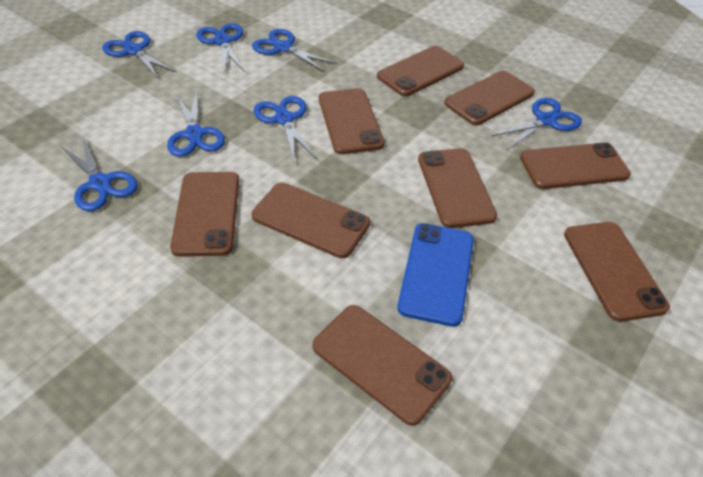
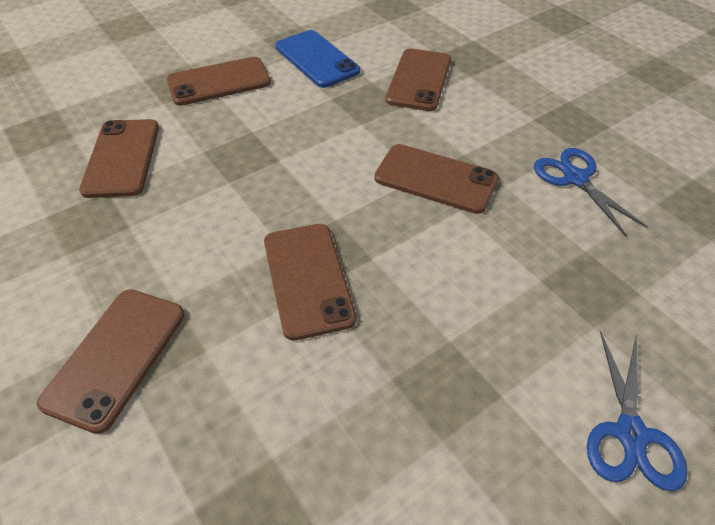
blue scissors: [60,135,138,211] [102,31,177,79] [167,92,225,157] [196,23,245,74] [252,29,337,72] [254,96,317,161] [491,98,582,150] = 7 -> [534,148,648,236] [587,331,688,491] = 2
brown phone: [170,172,239,257] [252,182,370,258] [312,305,452,426] [319,88,385,154] [377,46,464,96] [418,148,497,228] [444,71,535,125] [520,142,631,189] [564,222,670,322] = 9 -> [37,289,184,434] [79,119,159,198] [167,57,271,106] [264,224,356,341] [374,144,499,214] [385,48,451,111] = 6

